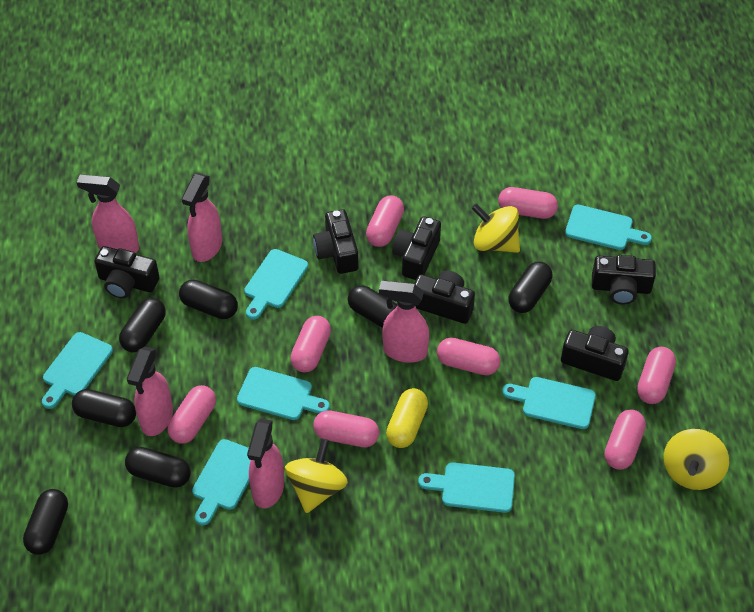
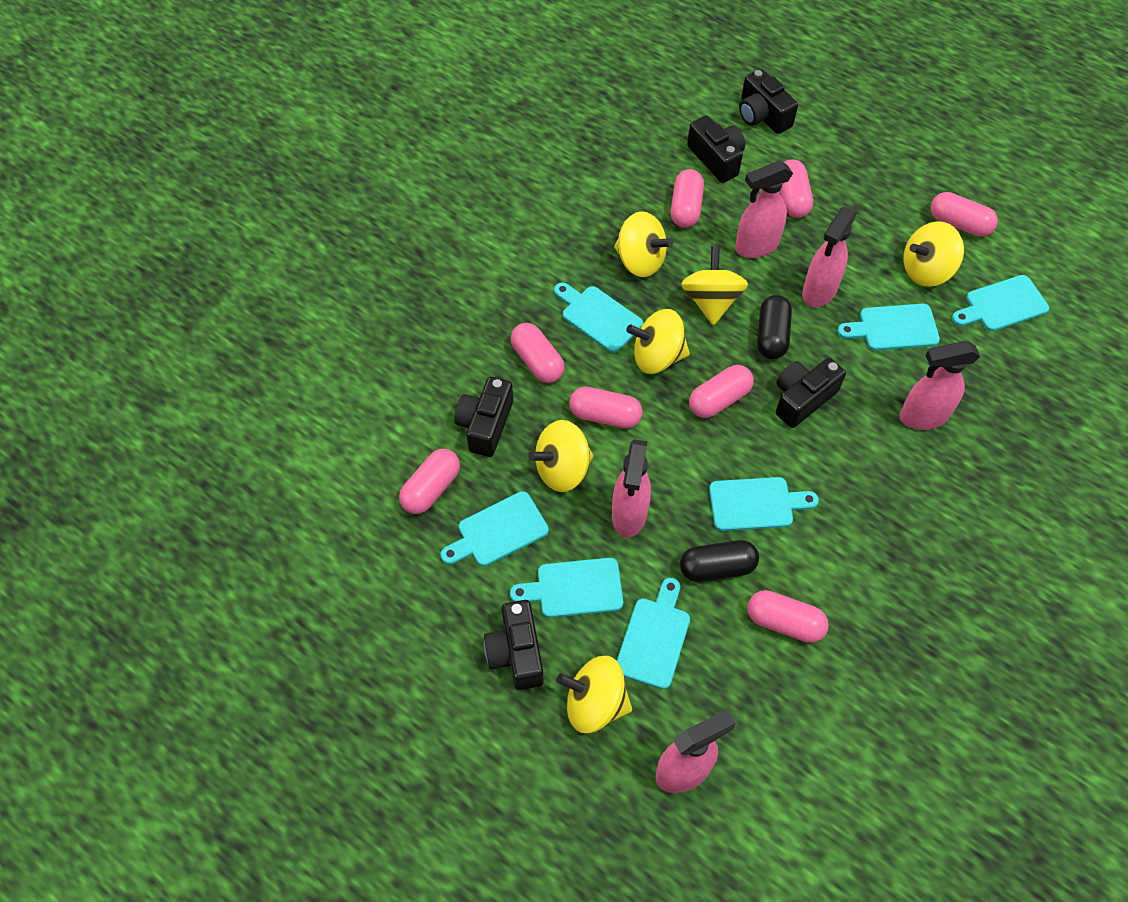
black camera: [94,246,159,299] [313,209,358,274] [392,216,441,280] [414,270,475,324] [561,326,629,381] [592,255,656,305] = 6 -> [455,377,513,457] [484,600,544,690] [687,115,745,183] [739,69,798,134] [776,358,846,428] = 5
black capsule: [23,489,68,555] [72,389,136,427] [119,298,166,352] [125,447,191,488] [179,279,238,319] [348,285,398,328] [508,261,552,313] = 7 -> [680,540,759,582] [757,295,792,359] = 2
yellow capsule: [386,388,428,448] = 1 -> none = 0
yellow spinning top: [285,439,348,513] [471,204,520,253] [664,429,729,490] = 3 -> [528,420,593,492] [556,656,632,733] [614,211,673,277] [626,309,690,374] [681,246,748,325] [904,221,964,287] = 6

